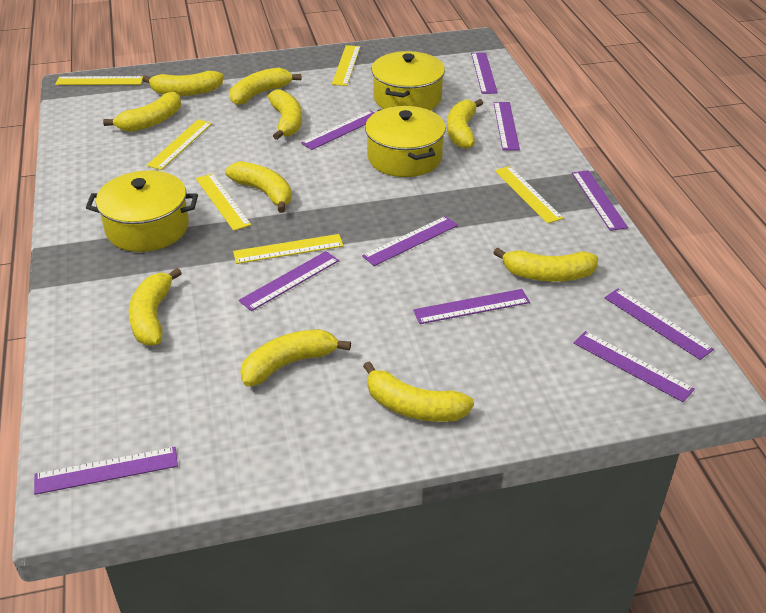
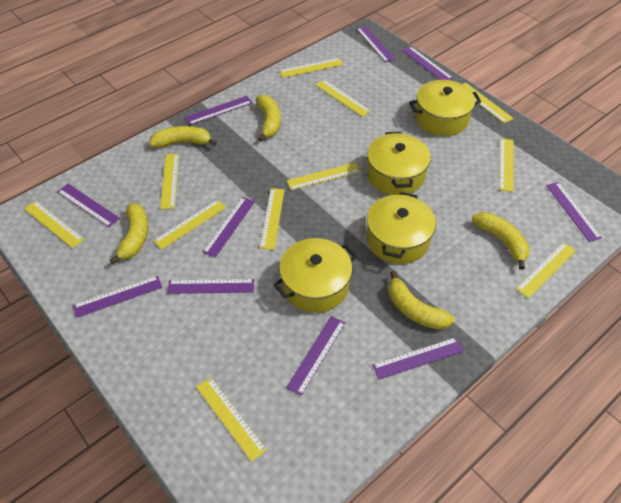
yellow banana: [103,92,181,132] [129,268,182,346] [142,71,224,96] [225,161,292,213] [230,67,301,105] [240,329,351,386] [268,90,302,140] [363,361,474,422] [447,99,483,149] [493,247,598,282] = 10 -> [109,203,148,264] [149,126,217,148] [256,95,281,141] [389,271,454,330] [472,212,530,270] = 5
yellow pot: [86,170,198,252] [365,106,446,177] [371,51,445,110] = 3 -> [273,238,357,313] [366,192,436,264] [367,132,431,195] [409,80,481,136] = 4
yellow ruler: [55,76,143,85] [146,120,212,170] [196,173,251,231] [233,234,344,264] [332,45,360,86] [495,166,564,224] = 6 -> [24,201,84,248] [153,200,226,250] [160,154,179,209] [196,377,267,462] [260,188,285,250] [279,58,343,78] [287,162,361,190] [315,80,371,117] [463,83,514,124] [499,138,513,192] [516,242,576,299] = 11

